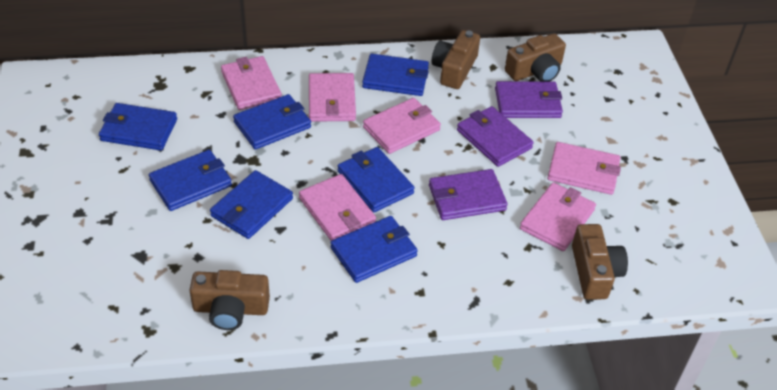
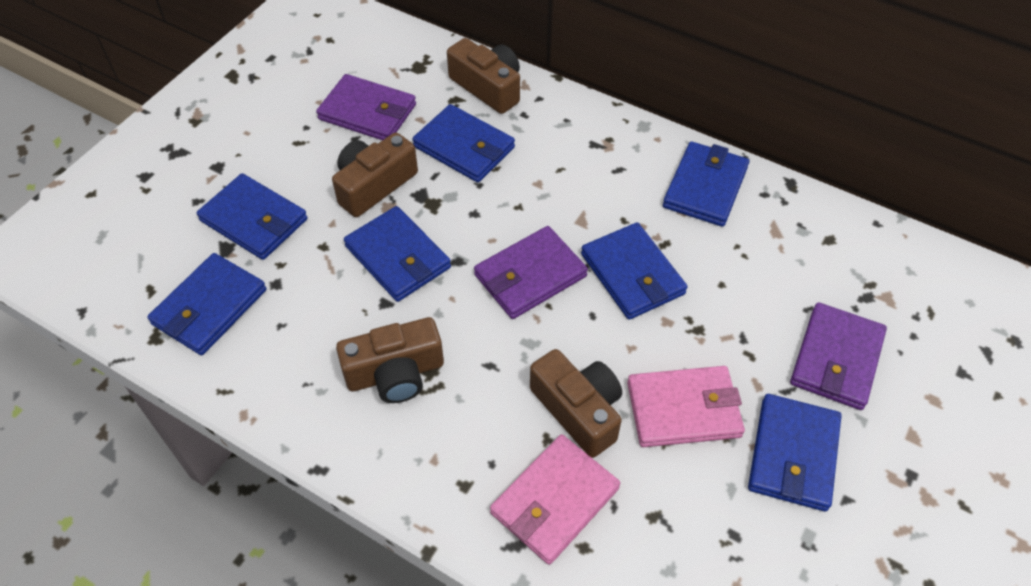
pink wallet: [221,56,282,110] [299,174,376,241] [309,73,356,122] [363,98,441,154] [520,182,596,251] [547,142,621,195] = 6 -> [490,434,620,565] [627,366,745,447] = 2

